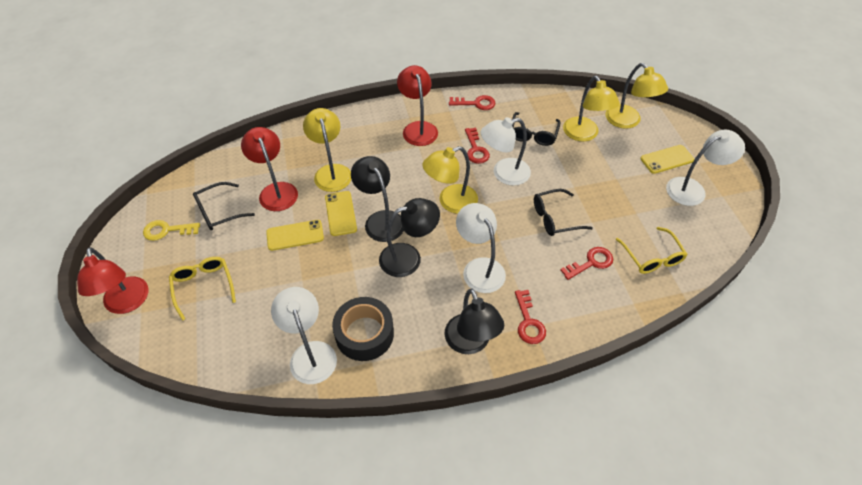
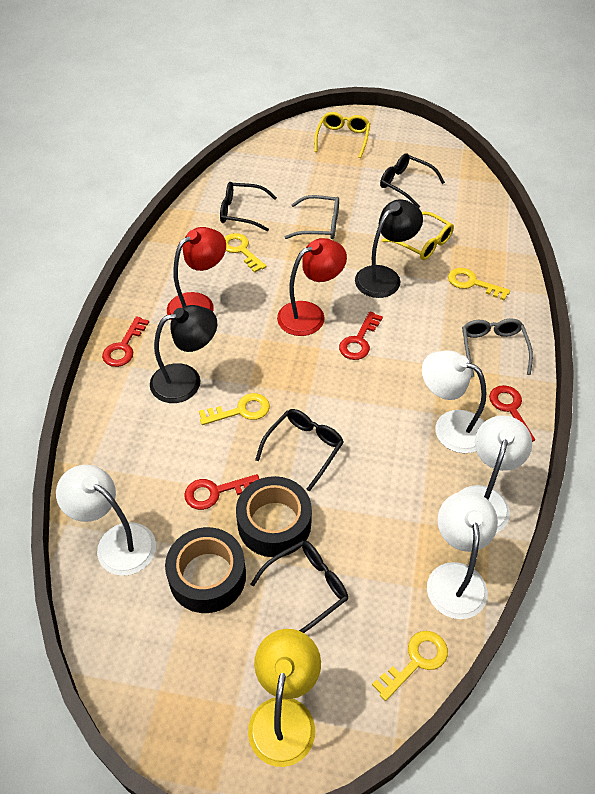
black glasses: [193,182,255,230] [512,112,560,146] [534,189,593,236] = 3 -> [220,182,277,231] [250,540,348,633] [255,409,344,492] [380,153,445,208] = 4
black lamp: [351,156,404,242] [379,198,440,277] [445,289,504,354] = 3 -> [150,305,217,403] [355,200,423,298] = 2
black tape: [332,297,394,361] = 1 -> [165,527,246,613] [236,476,312,557] = 2
grey glasses: none = 0 -> [285,195,339,239] [462,318,533,377] = 2
red lamp: [77,247,148,314] [241,127,298,211] [397,65,438,146] = 3 -> [167,227,226,320] [277,238,347,336] = 2
yellow key: [143,220,200,241] = 1 -> [199,393,270,425] [224,233,267,273] [372,631,448,701] [448,268,510,301] = 4
yellow lamp: [303,108,351,192] [422,146,478,214] [563,76,620,142] [606,63,668,129] = 4 -> [248,629,321,767] = 1
yellow phone: [266,220,324,251] [325,191,357,236] [641,145,694,174] = 3 -> none = 0

